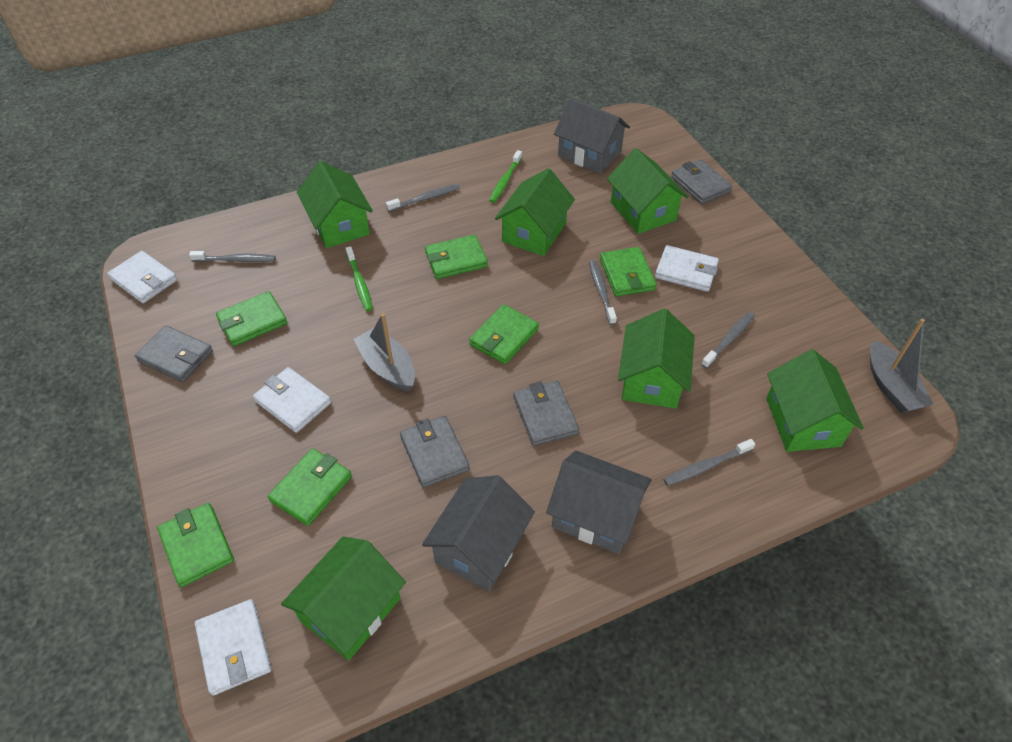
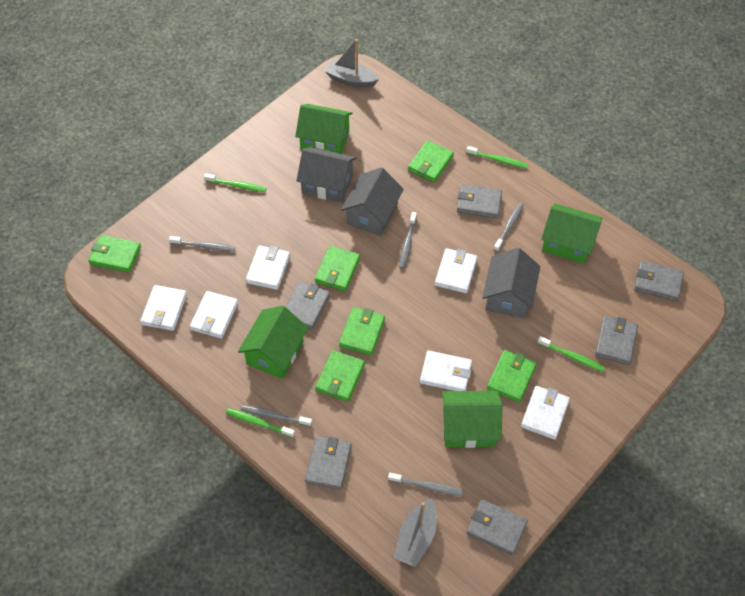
green house: [281,536,406,660] [297,161,373,248] [495,168,575,256] [607,148,689,234] [618,309,695,409] [766,349,864,452] = 6 -> [238,306,308,379] [295,104,353,154] [442,391,502,448] [541,203,602,264] = 4
green toothbrush: [345,246,373,311] [489,150,522,203] = 2 -> [204,173,266,192] [226,408,295,438] [466,146,528,168] [538,336,605,372] = 4
grey wallet: [135,326,213,382] [400,416,470,488] [513,380,579,446] [671,159,732,204] = 4 -> [286,282,330,330] [305,437,352,490] [457,184,502,218] [467,499,528,555] [595,316,638,365] [634,261,684,301] = 6
white wallet: [107,251,177,303] [195,599,272,696] [253,367,331,433] [655,245,719,292] = 4 -> [140,285,187,331] [190,291,238,339] [246,245,290,290] [420,351,472,391] [435,248,477,294] [521,386,570,440] = 6

